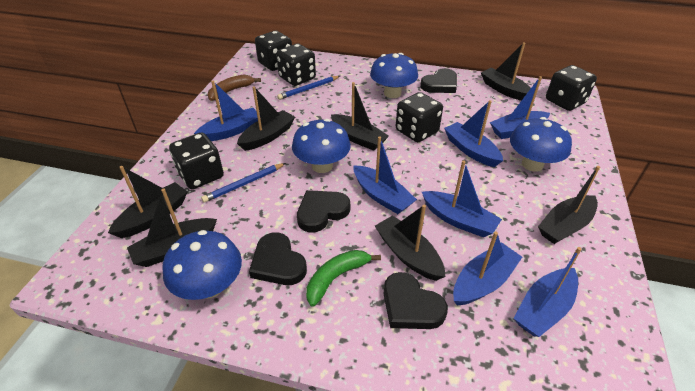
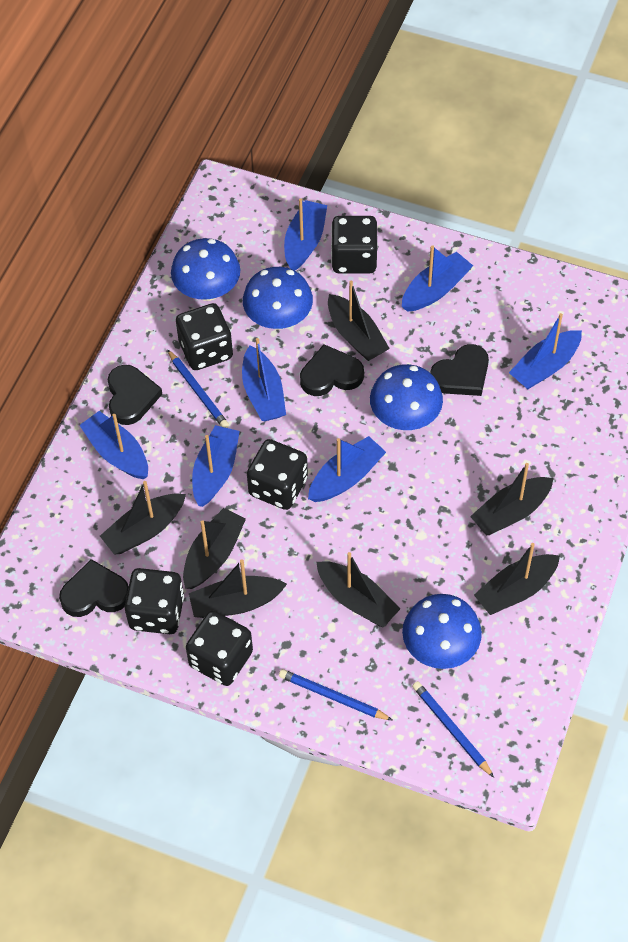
blue pencil: [201,163,286,203] [277,76,340,100] = 2 -> [167,349,229,428] [279,669,392,720] [412,681,494,778] = 3
brown banana: [207,75,261,101] = 1 -> none = 0
green banana: [306,250,381,307] = 1 -> none = 0

